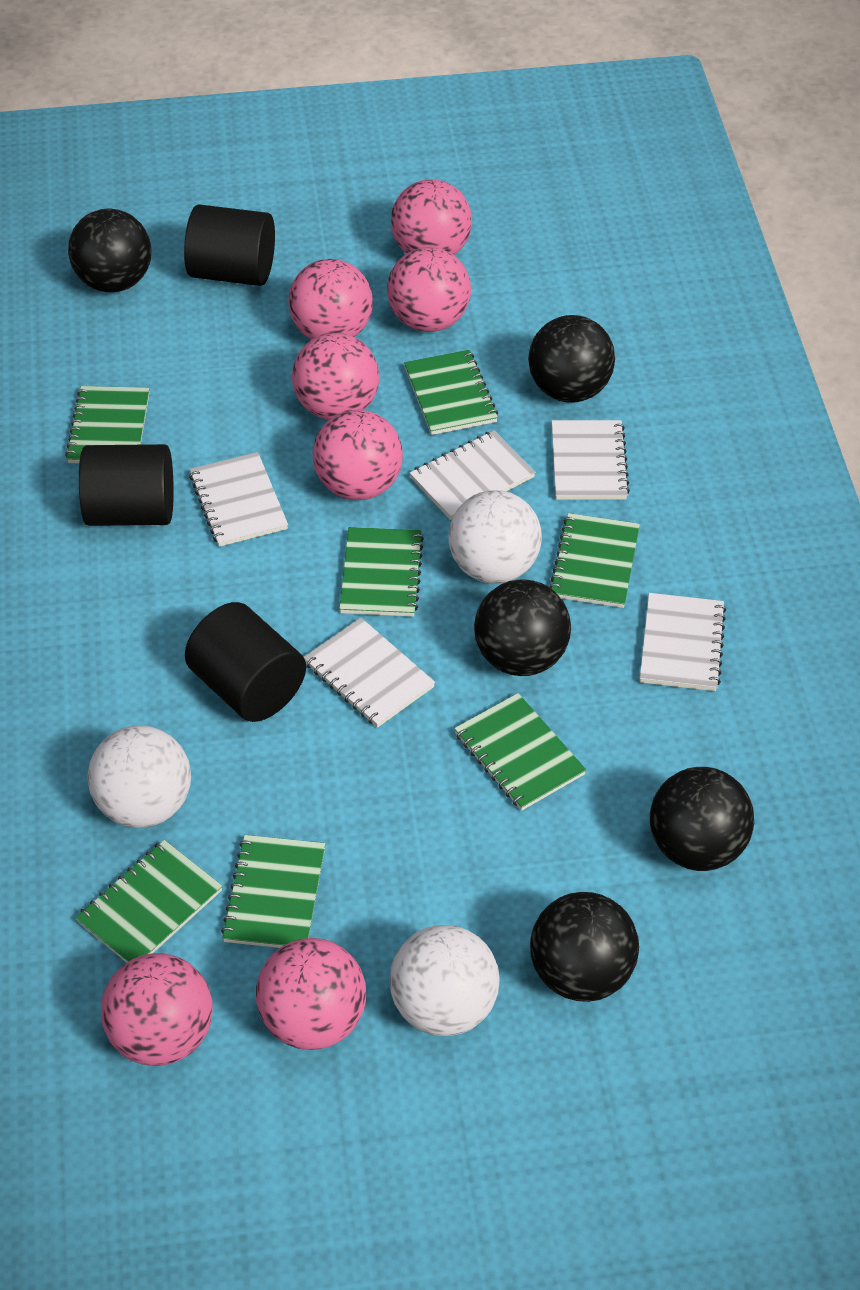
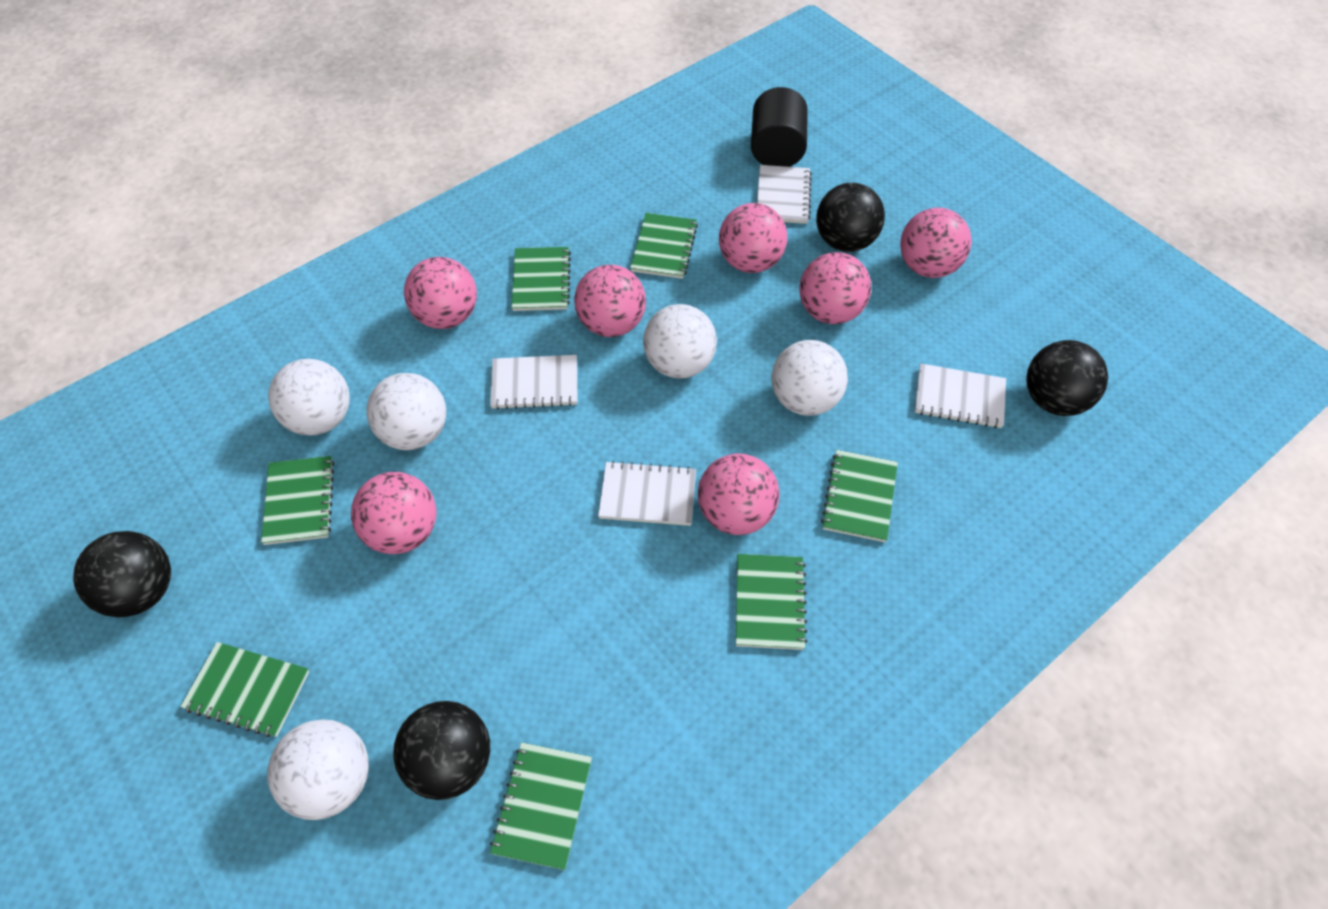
black ball: [68,209,152,292] [474,580,571,676] [528,315,615,403] [530,892,639,1002] [650,767,754,871] = 5 -> [73,531,171,617] [393,701,490,800] [816,183,885,252] [1026,340,1108,416] = 4
black cylinder: [79,444,174,526] [184,205,275,286] [185,602,306,722] = 3 -> [751,87,808,167] = 1
white ball: [87,725,191,828] [389,925,499,1036] [449,490,542,584] = 3 -> [267,719,369,820] [268,359,350,436] [366,373,446,450] [643,304,717,379] [771,340,848,416] = 5
white notebook: [189,452,288,547] [304,618,435,728] [410,430,536,520] [552,420,630,500] [640,593,726,691] = 5 -> [490,355,578,409] [598,461,696,526] [757,165,812,224] [915,363,1006,428] = 4

